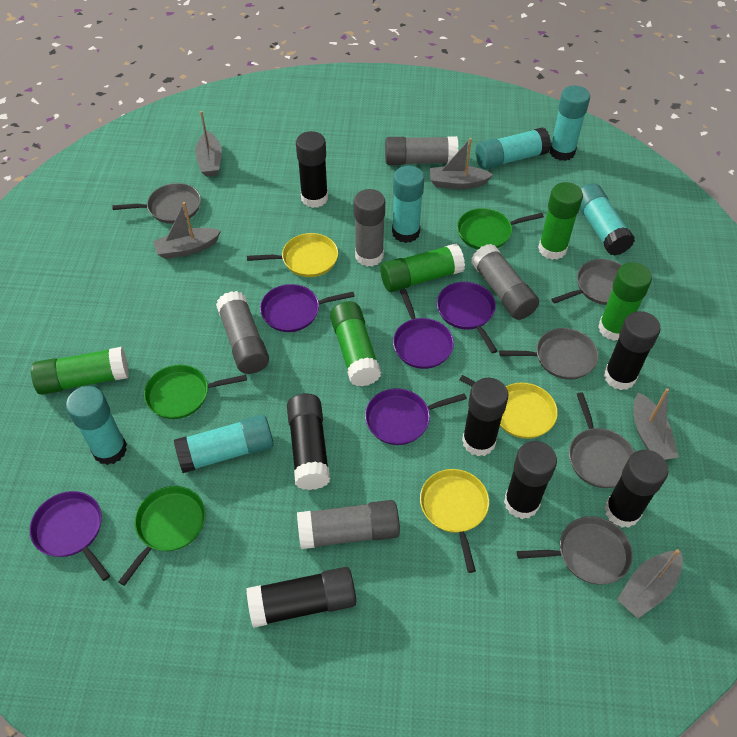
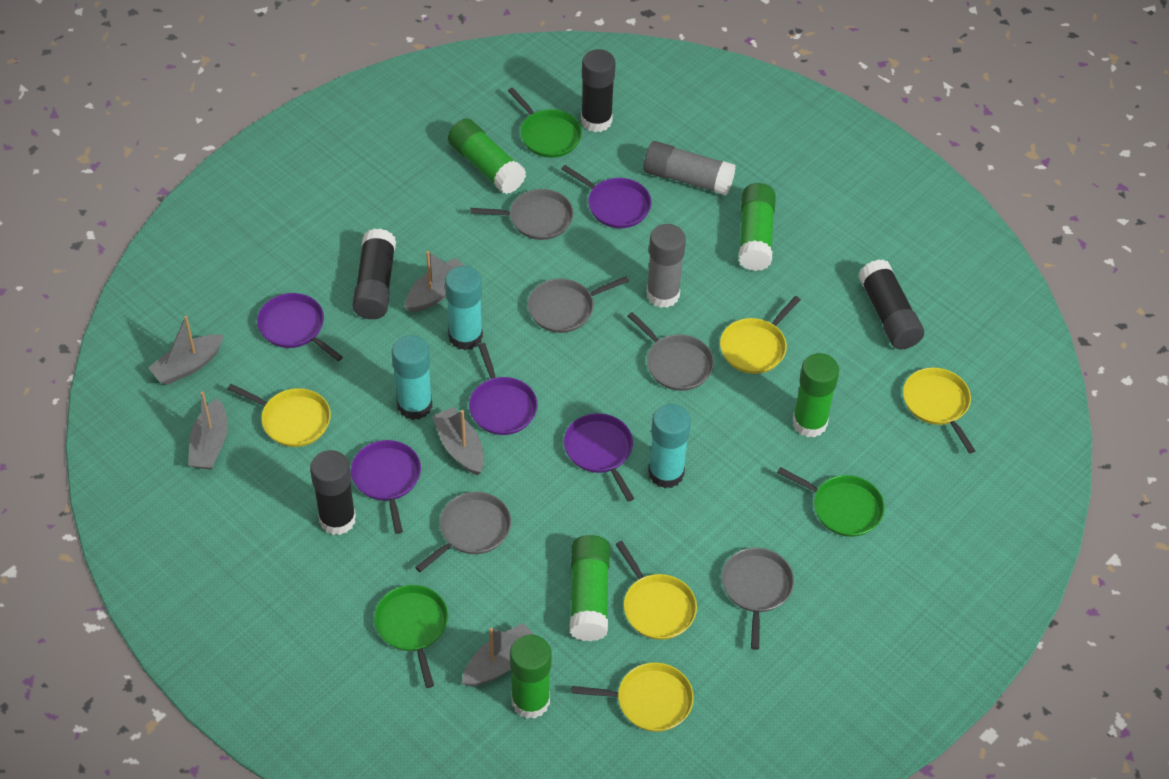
black glue stick: [246,567,356,628] [287,394,330,490] [296,131,328,208] [462,378,508,456] [504,441,557,519] [604,311,661,390] [604,450,668,528] = 7 -> [310,450,356,535] [352,229,396,319] [581,49,616,132] [858,259,924,349] = 4
grey glue stick: [216,291,269,374] [297,500,400,549] [354,189,385,267] [385,136,458,165] [471,244,539,320] = 5 -> [643,141,736,195] [646,224,686,308] = 2
turquoise glue stick: [66,386,127,465] [174,414,273,473] [392,166,424,243] [476,127,551,170] [550,86,590,161] [579,183,635,256] = 6 -> [392,335,432,420] [445,266,483,350] [648,404,691,488] = 3
yellow pan: [247,233,338,277] [420,469,489,573] [460,375,558,439] = 3 -> [227,384,331,447] [571,662,694,732] [616,541,697,640] [720,296,801,374] [903,367,976,454] = 5

